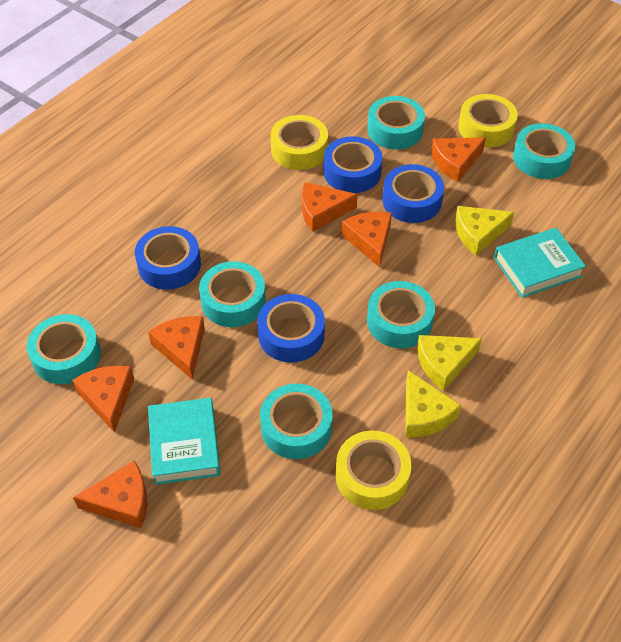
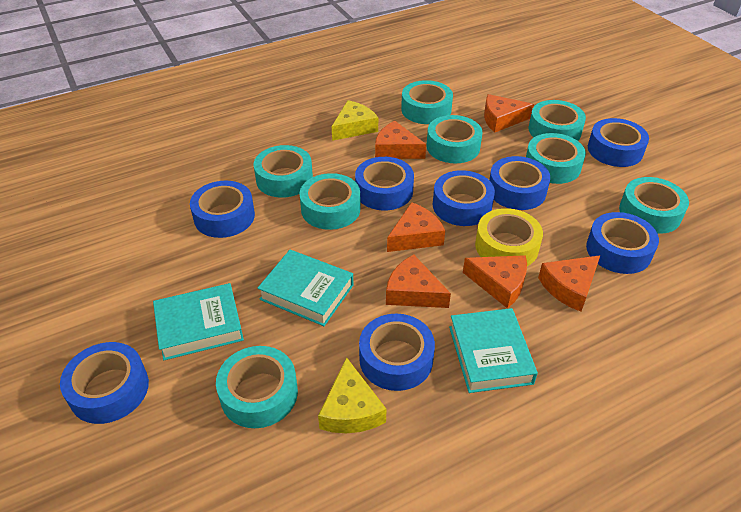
blue tape: [135,226,201,290] [257,294,325,362] [324,136,383,193] [383,164,444,223] = 4 -> [60,342,149,424] [190,181,255,238] [355,157,414,210] [359,314,435,391] [433,170,495,226] [489,156,550,210] [586,212,659,274] [588,118,649,167] = 8
turquoise book: [148,398,221,485] [494,228,586,298] = 2 -> [153,283,244,360] [257,250,353,326] [449,308,538,393] = 3
turquoise tape: [27,314,101,384] [199,261,266,327] [260,384,333,459] [367,96,425,149] [367,281,435,348] [513,123,575,179] = 6 -> [216,346,298,428] [253,145,313,198] [299,173,361,230] [401,80,453,124] [427,115,482,163] [526,133,586,184] [528,100,586,141] [619,177,689,234] = 8
yellow cheese: [405,370,461,437] [417,335,482,391] [455,206,514,255] = 3 -> [318,357,387,433] [332,100,378,141] = 2
yellow tape: [270,115,328,170] [336,430,411,510] [458,94,518,148] = 3 -> [475,208,543,266] = 1

